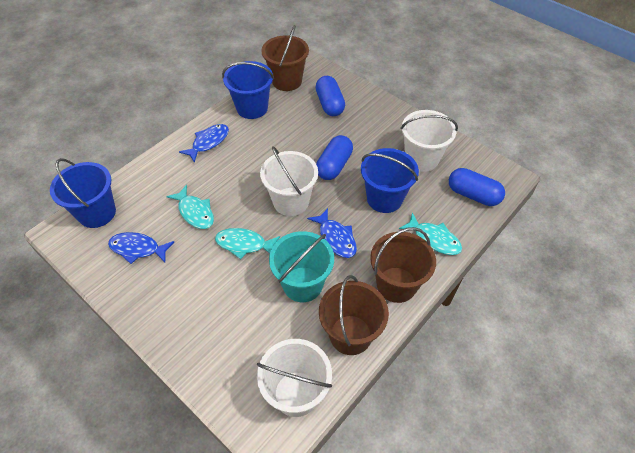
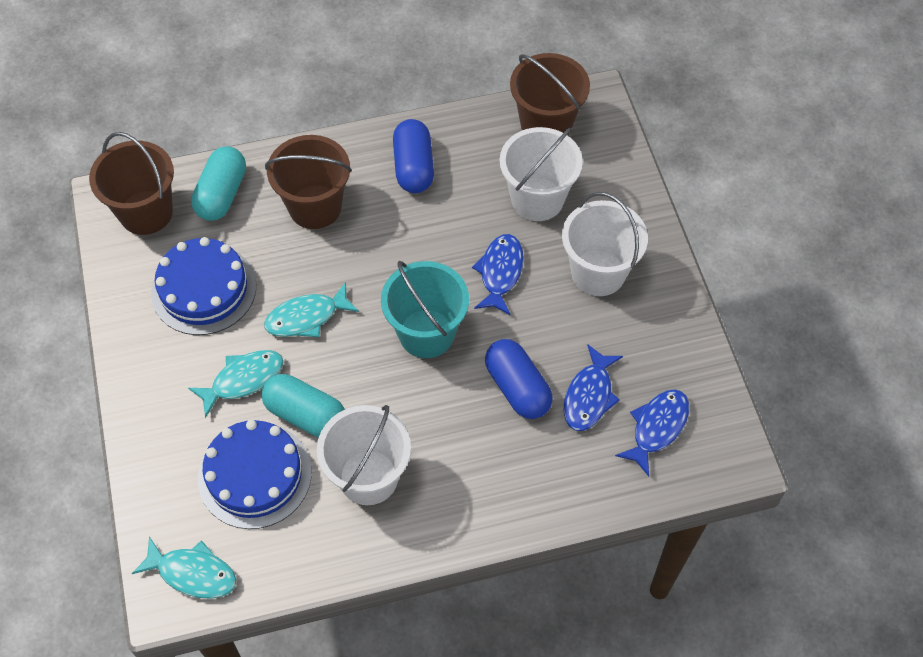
blue bucket: [50,158,116,228] [222,61,274,119] [361,148,419,213] = 3 -> none = 0
blue cake: none = 0 -> [151,237,256,335] [198,420,312,529] = 2
blue capsule: [316,76,345,116] [316,135,353,180] [449,168,505,206] = 3 -> [393,119,434,193] [485,339,553,419] = 2
turquoise capsule: none = 0 -> [191,146,246,221] [262,374,345,437] = 2

